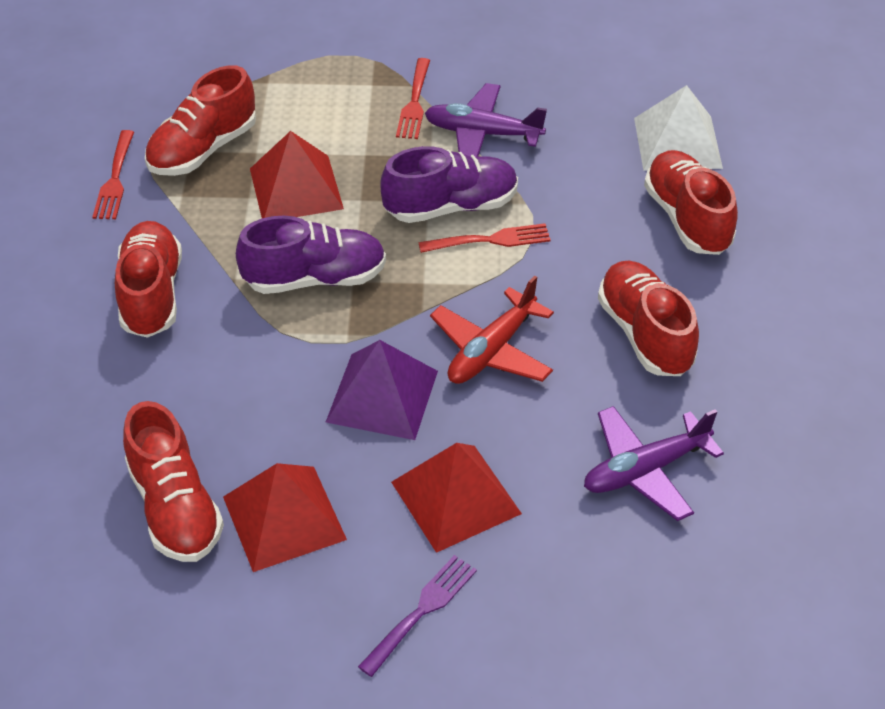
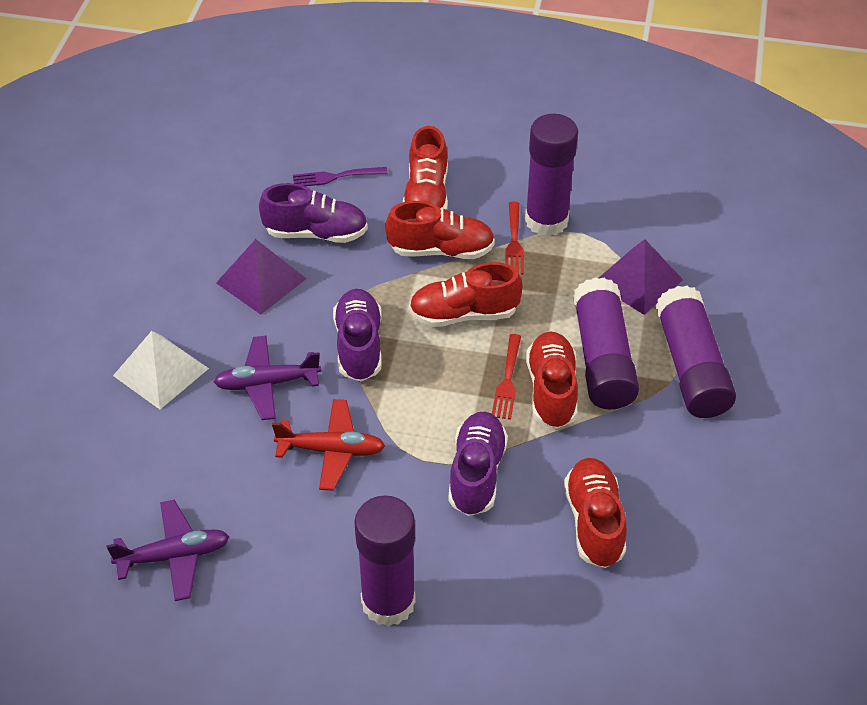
purple glue stick: none = 0 -> [354,495,416,627] [525,114,578,237] [573,277,639,409] [655,286,736,418] = 4
purple pyramid: [326,340,438,440] = 1 -> [216,239,306,315] [599,239,683,315] = 2
purple shoe: [236,216,386,294] [380,146,518,223] = 2 -> [259,183,368,243] [333,289,382,381] [448,412,508,516] = 3
red fork: [93,130,134,219] [396,58,430,139] [418,223,551,253] = 3 -> [492,334,521,420] [505,202,524,274] = 2
red pyramid: [223,463,347,572] [250,131,344,218] [391,443,522,553] = 3 -> none = 0

